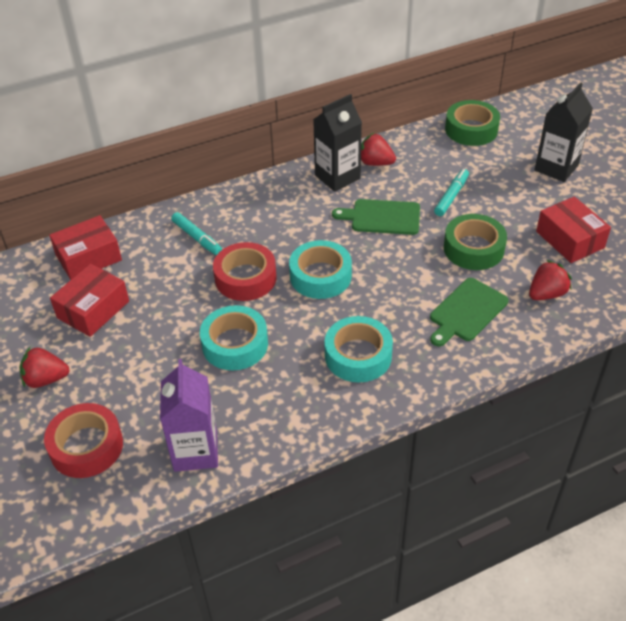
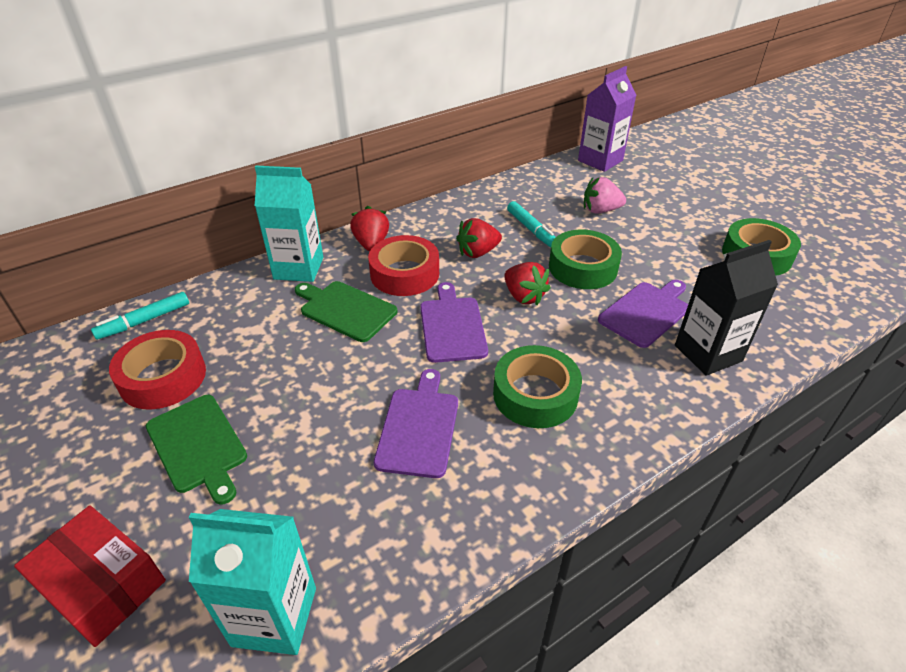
black carton: [313,94,362,192] [535,82,593,182] = 2 -> [675,240,778,376] = 1
green tape: [444,214,507,270] [445,100,500,146] = 2 -> [493,345,582,428] [549,230,622,289] [722,218,801,276] = 3
pink strawberry: none = 0 -> [584,177,626,214] = 1
purple cutting board: none = 0 -> [374,369,458,478] [420,282,488,363] [598,280,688,348] = 3
red box: [49,215,122,280] [50,264,129,337] [536,196,611,263] = 3 -> [14,505,166,647] = 1
turquoise carton: none = 0 -> [189,509,316,655] [255,166,323,282] = 2
turquoise tape: [200,305,268,370] [289,240,352,299] [324,316,393,382] = 3 -> none = 0

